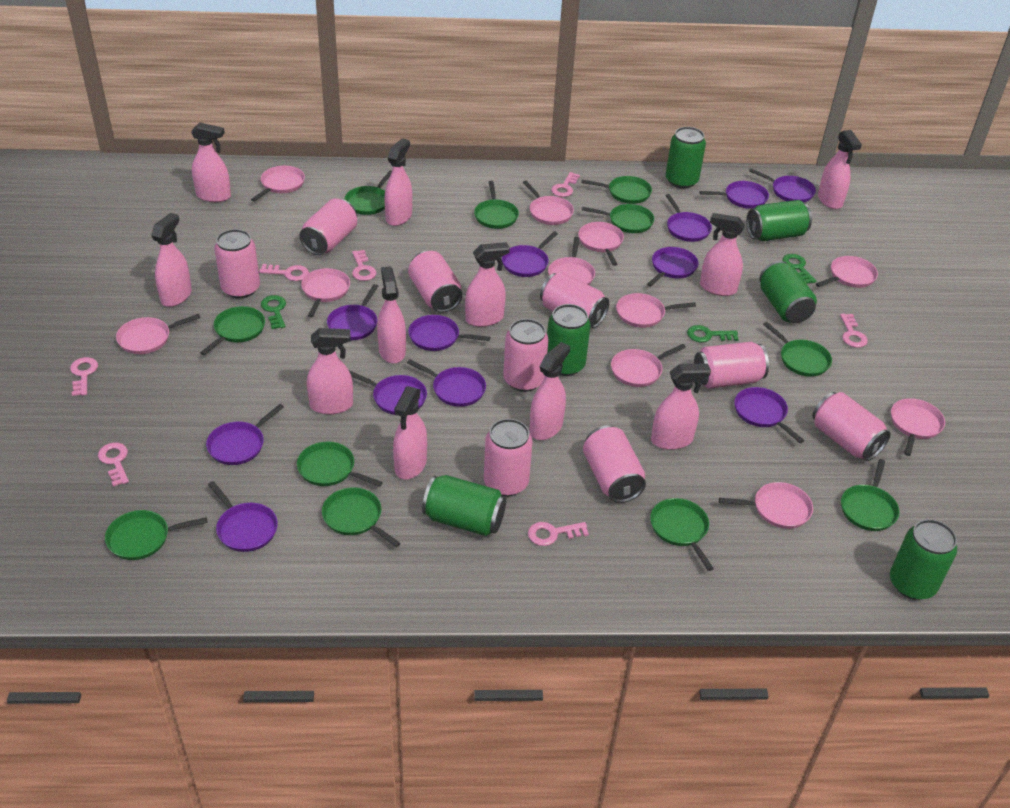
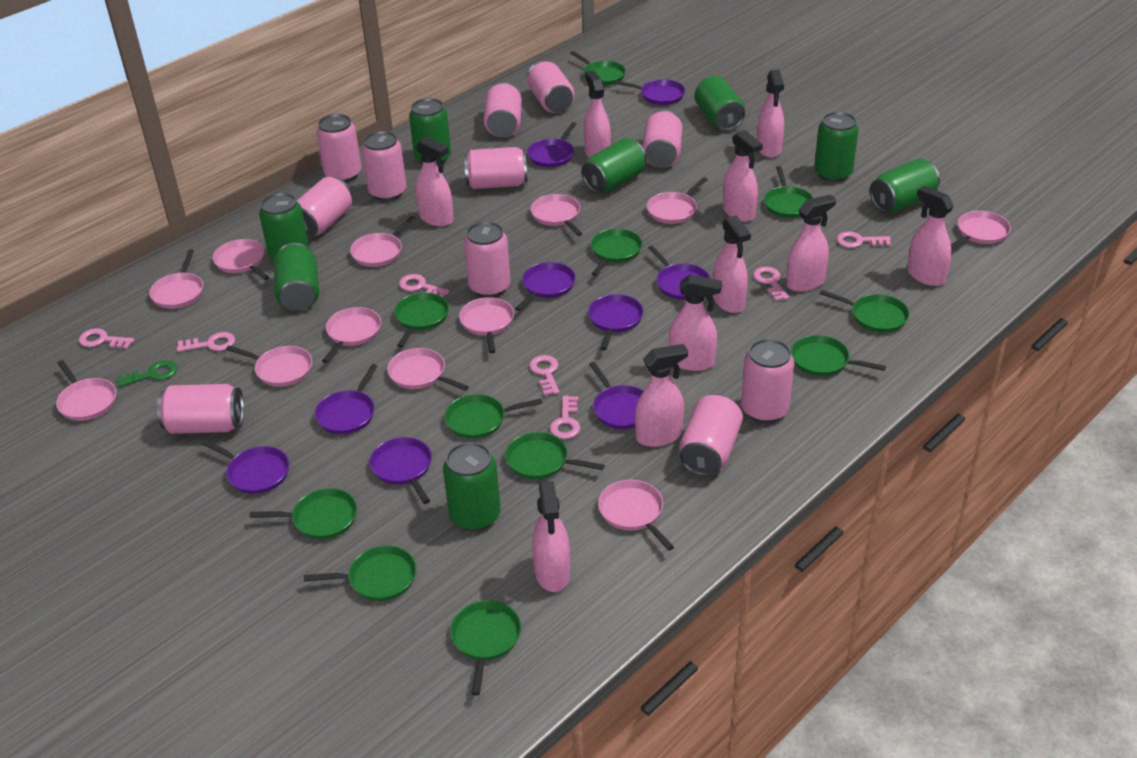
green can: [422,475,506,536] [547,304,591,376] [666,127,706,189] [746,200,812,241] [760,261,817,323] [890,519,957,600] = 6 -> [259,193,309,261] [274,243,319,311] [409,98,451,165] [443,442,501,531] [581,138,646,193] [694,76,745,131] [814,112,859,182] [870,159,940,212] = 8
green key: [261,295,286,329] [687,325,738,342] [782,254,816,284] = 3 -> [117,360,177,387] = 1
pink can: [214,229,260,299] [299,198,357,255] [408,251,462,313] [484,419,533,496] [503,319,549,392] [540,272,609,328] [583,425,646,503] [694,342,769,389] [812,392,891,461] = 9 -> [157,384,244,434] [297,177,352,238] [317,114,362,182] [362,131,407,201] [464,147,528,189] [464,221,511,297] [484,82,522,137] [527,61,574,113] [643,110,682,168] [679,394,743,476] [741,339,794,423] = 11
pink pan: [116,314,201,354] [251,166,305,202] [301,268,350,317] [522,180,574,225] [548,237,595,285] [578,222,624,266] [611,344,686,387] [616,293,696,328] [719,482,813,529] [816,256,878,288] [891,398,945,456] = 11 -> [56,360,116,421] [149,250,203,309] [213,239,269,280] [226,345,312,387] [322,307,381,363] [350,216,416,267] [387,348,469,391] [459,297,514,353] [531,194,582,236] [598,480,674,551] [647,177,708,224] [951,211,1011,249] = 12
pink spray bottle: [151,213,192,307] [191,122,231,202] [307,328,353,414] [377,266,406,363] [384,138,412,226] [393,386,427,480] [465,242,510,327] [530,342,570,440] [651,363,711,450] [700,213,745,296] [818,130,862,209] = 11 -> [415,136,454,226] [532,481,570,592] [584,70,611,157] [635,344,688,447] [669,274,722,371] [713,215,751,313] [723,130,763,222] [757,70,784,158] [786,194,836,292] [907,186,954,286] = 10
purple pan: [206,404,284,465] [208,481,278,552] [327,284,378,340] [349,370,427,415] [407,360,486,407] [408,315,491,351] [502,231,558,277] [647,247,698,287] [665,194,712,242] [699,181,769,209] [734,387,804,443] [749,169,816,203] = 12 -> [201,439,289,494] [315,364,378,434] [369,437,432,504] [515,262,576,311] [527,122,577,167] [588,294,644,350] [589,362,644,429] [614,79,685,105] [648,245,710,300] = 9

